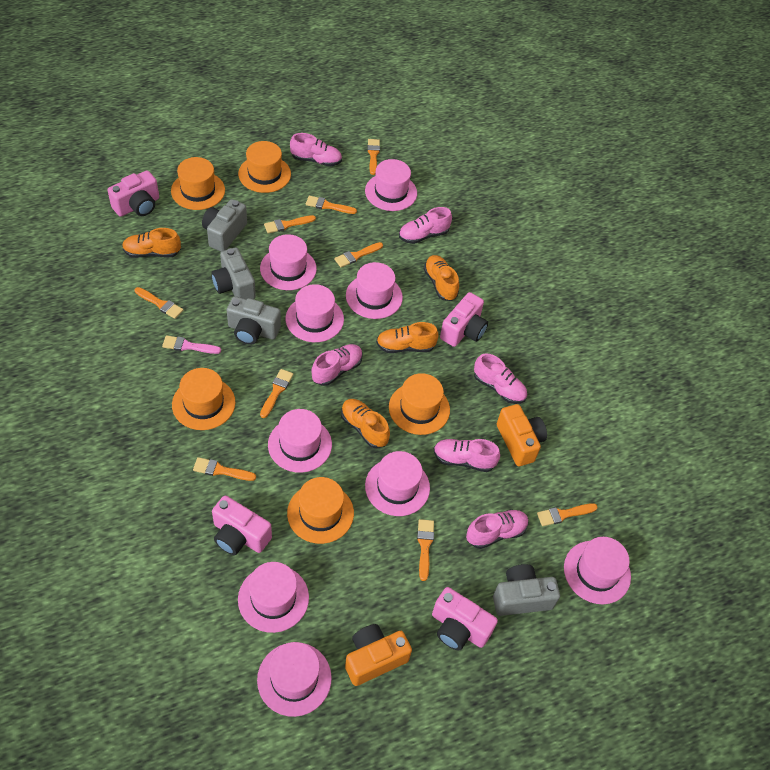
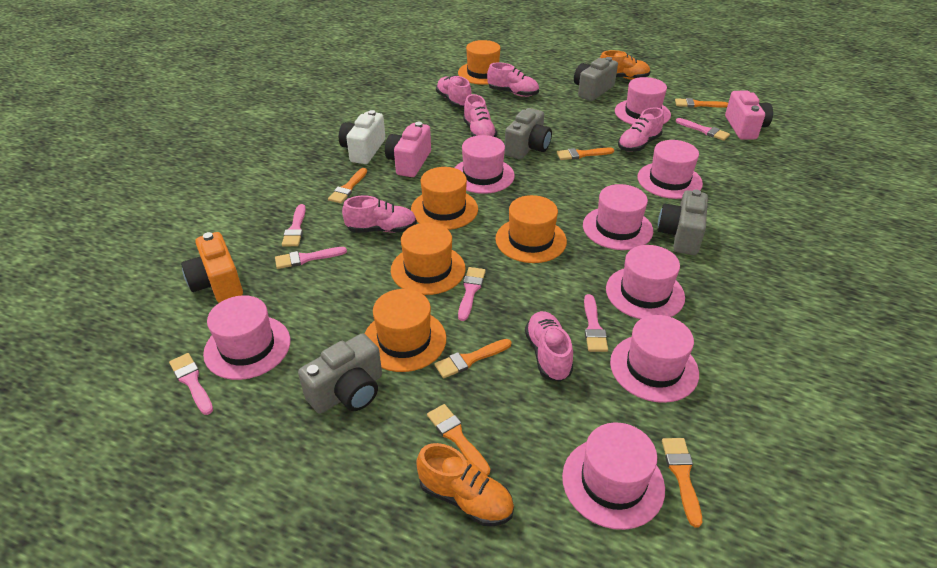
orange brush: [134,287,183,319] [193,457,256,481] [260,369,293,418] [264,215,316,233] [306,196,357,214] [334,242,383,267] [367,139,380,175] [417,519,434,581] [537,503,598,526] = 9 -> [328,168,367,203] [427,404,490,476] [435,339,511,378] [557,148,614,160] [662,438,702,527] [675,98,728,108] = 6
orange camera: [345,624,412,686] [497,404,547,466] = 2 -> [181,232,243,303] = 1
orange shoe: [122,228,181,258] [341,399,390,448] [376,322,439,353] [424,255,459,301] = 4 -> [416,443,514,526] [600,50,651,80] = 2
pink brush: [162,336,221,354] = 1 -> [169,353,213,415] [275,247,347,269] [282,204,306,246] [458,267,486,321] [584,294,608,352] [676,118,730,141] = 6
pink camera: [107,170,159,217] [212,495,272,555] [432,587,498,650] [440,292,488,347] = 4 -> [385,122,431,177] [725,91,773,140] = 2
pink hat: [238,562,309,633] [257,642,332,717] [260,234,317,290] [268,409,332,473] [286,284,344,342] [346,262,403,319] [365,159,417,211] [365,451,430,516] [564,537,631,604] = 9 -> [203,295,290,380] [454,135,515,194] [562,422,665,530] [583,184,653,250] [606,245,685,319] [610,315,699,403] [615,77,671,125] [637,140,703,199] = 8
white camera: none = 0 -> [339,110,385,164] = 1

